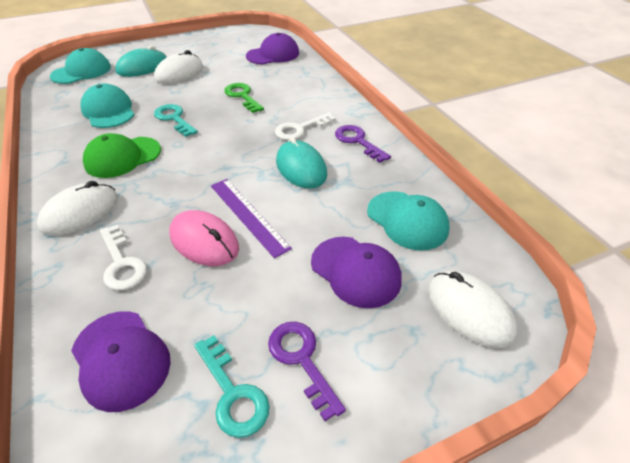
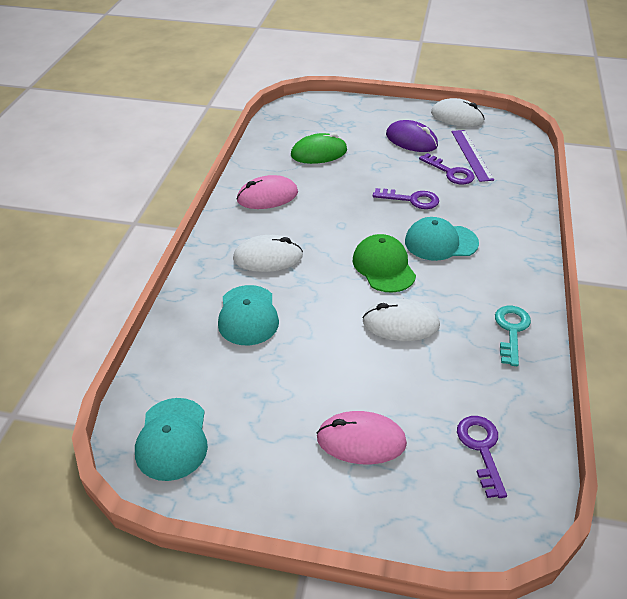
green key: [224,83,264,113] = 1 -> none = 0
green mouse: none = 0 -> [291,133,347,164] = 1
pink mouse: [169,210,239,266] = 1 -> [237,175,298,209] [316,411,407,464] = 2
purple cap: [71,311,171,412] [246,33,299,64] [311,237,402,308] = 3 -> none = 0
purple key: [268,322,346,421] [335,125,391,163] = 2 -> [373,188,439,209] [419,153,475,184] [457,416,507,498] = 3
purple mouse: none = 0 -> [386,120,438,152] = 1
turquoise key: [154,104,198,137] [194,335,270,438] = 2 -> [495,306,531,366] = 1
turquoise mouse: [115,46,167,77] [276,137,327,189] = 2 -> none = 0
white key: [100,225,147,291] [275,112,336,140] = 2 -> none = 0

